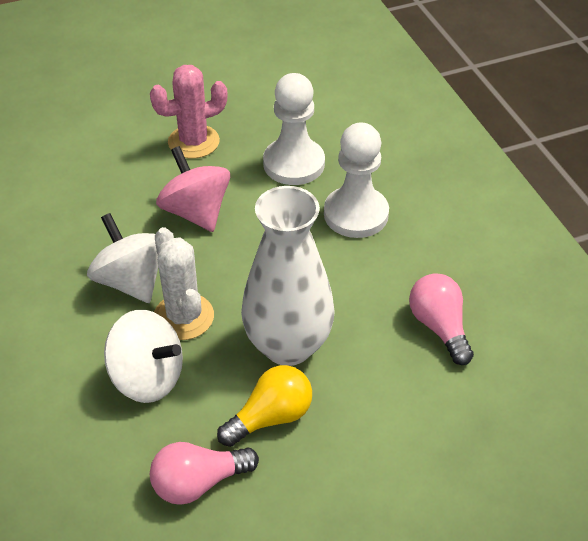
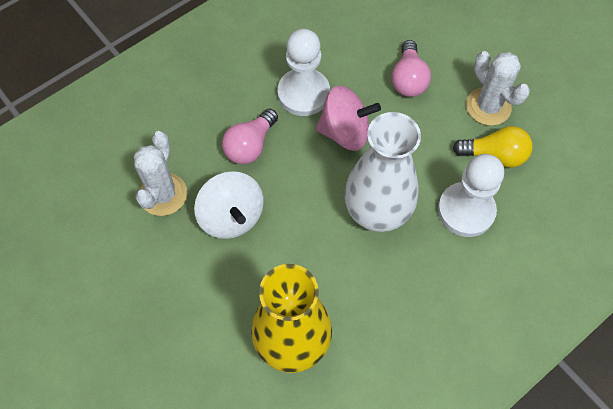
pink cactus: [150,65,228,158] = 1 -> none = 0
white cactus: [154,227,214,340] = 1 -> [134,131,187,216] [466,51,530,126] = 2
white spinning top: [87,213,158,303] [104,310,183,403] = 2 -> [194,171,264,239] = 1
yellow vase: none = 0 -> [251,264,332,373] = 1

